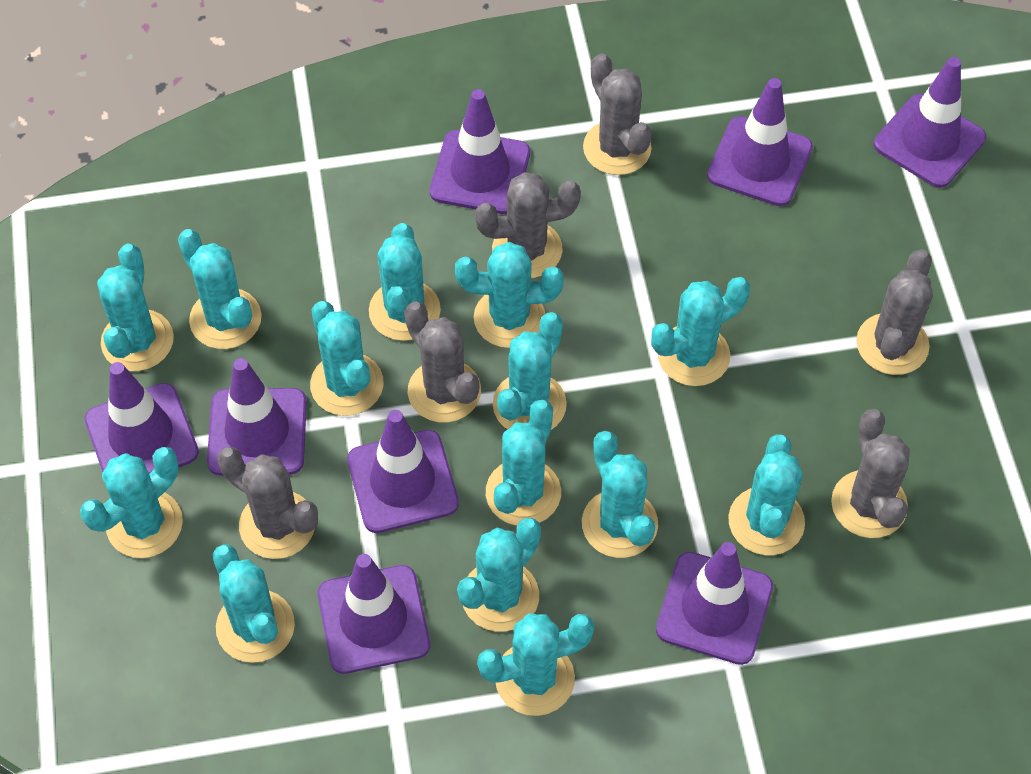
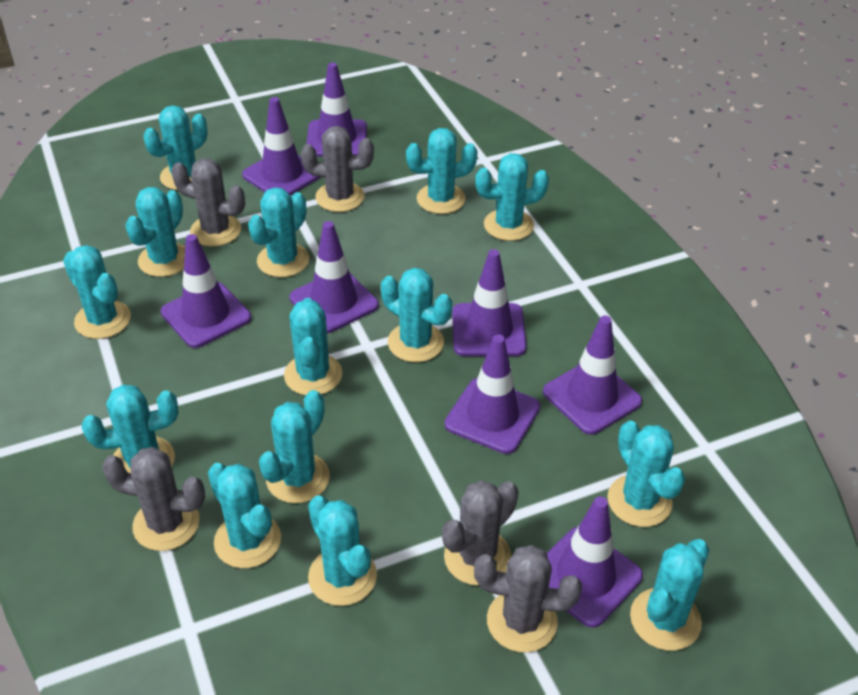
grey cactus: [218,447,318,559] [404,301,481,423] [475,172,581,278] [583,54,652,175] [831,409,910,538] [856,249,933,375] = 6 -> [102,447,205,551] [171,158,245,246] [301,126,374,212] [442,480,519,586] [474,545,582,652] = 5

